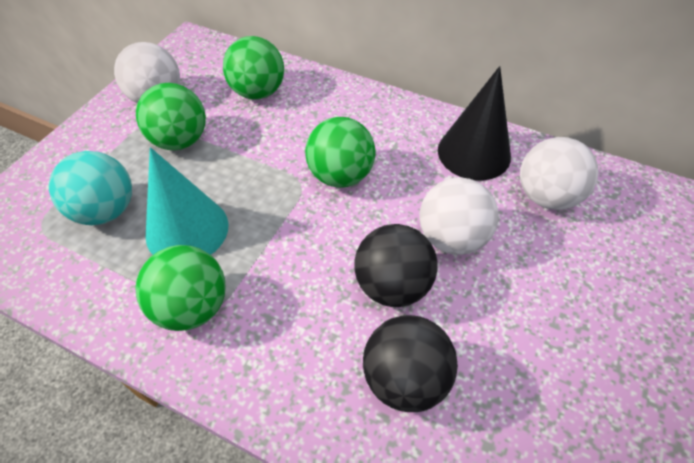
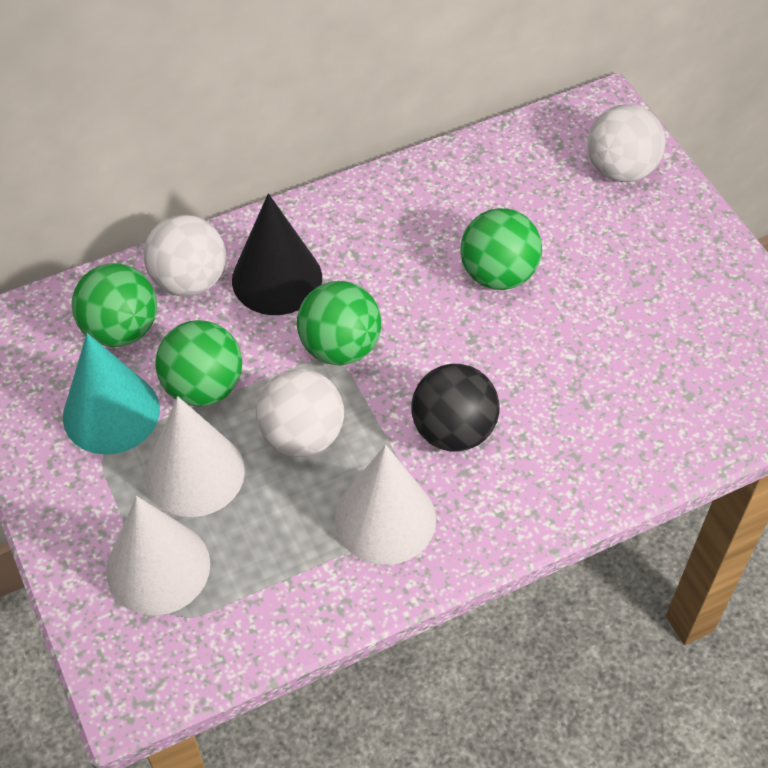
black ball: [354,224,438,307] [363,315,458,412] = 2 -> [412,364,499,452] = 1
turquoise ball: [49,151,132,225] = 1 -> none = 0
white cone: none = 0 -> [106,496,210,616] [145,396,245,517] [335,445,436,565] = 3

